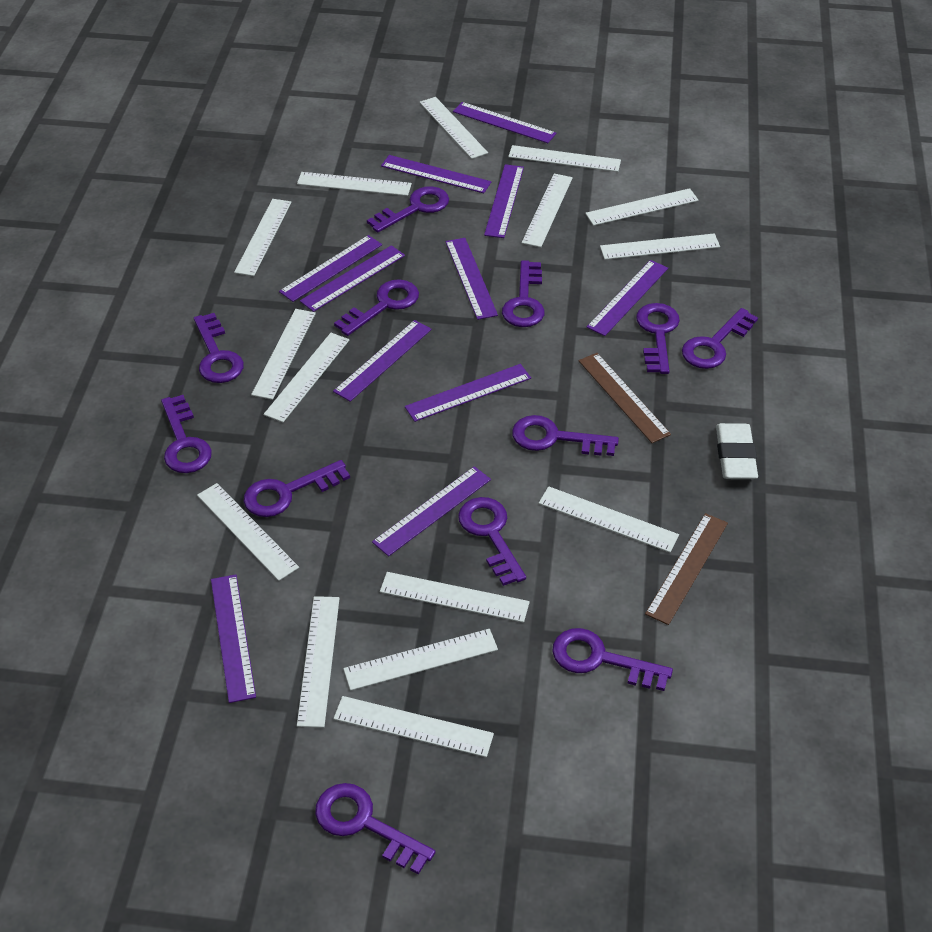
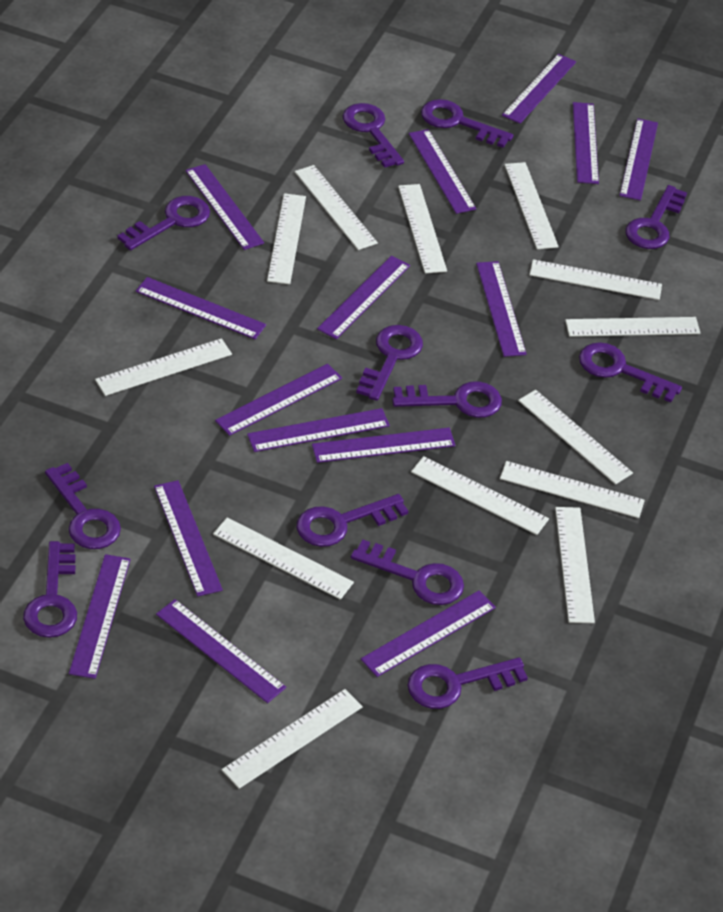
brown ruler: [579,353,671,443] [645,513,728,625] = 2 -> none = 0
purple ruler: [211,574,256,703] [279,235,382,302] [300,245,405,312] [333,320,432,402] [372,466,491,556] [381,155,491,193] [405,364,531,422] [445,238,498,320] [453,102,557,143] [484,164,524,238] [587,260,668,336] = 11 -> [69,554,131,679] [136,277,266,339] [154,480,223,596] [156,599,286,703] [185,164,264,250] [215,364,342,436] [247,408,390,452] [312,428,456,463] [317,256,410,339] [361,590,496,677] [409,129,476,214] [476,261,527,357] [502,54,576,124] [573,102,599,184] [619,118,658,201] = 15
white eraser: [716,423,758,479] = 1 -> none = 0
white ruler: [197,483,299,581] [234,199,291,276] [251,309,316,400] [264,333,350,422] [297,172,412,196] [297,596,340,728] [333,696,494,757] [343,629,498,691] [380,572,530,623] [420,97,488,159] [508,145,621,172] [522,174,573,247] [539,486,679,553] [585,188,699,226] [600,234,720,260] = 15 -> [95,338,232,396] [213,517,354,600] [222,689,363,789] [267,193,306,284] [295,165,378,250] [398,184,447,273] [411,456,549,535] [500,461,645,518] [505,162,559,249] [518,390,633,484] [529,259,662,300] [555,507,595,623] [565,317,700,337] = 13

